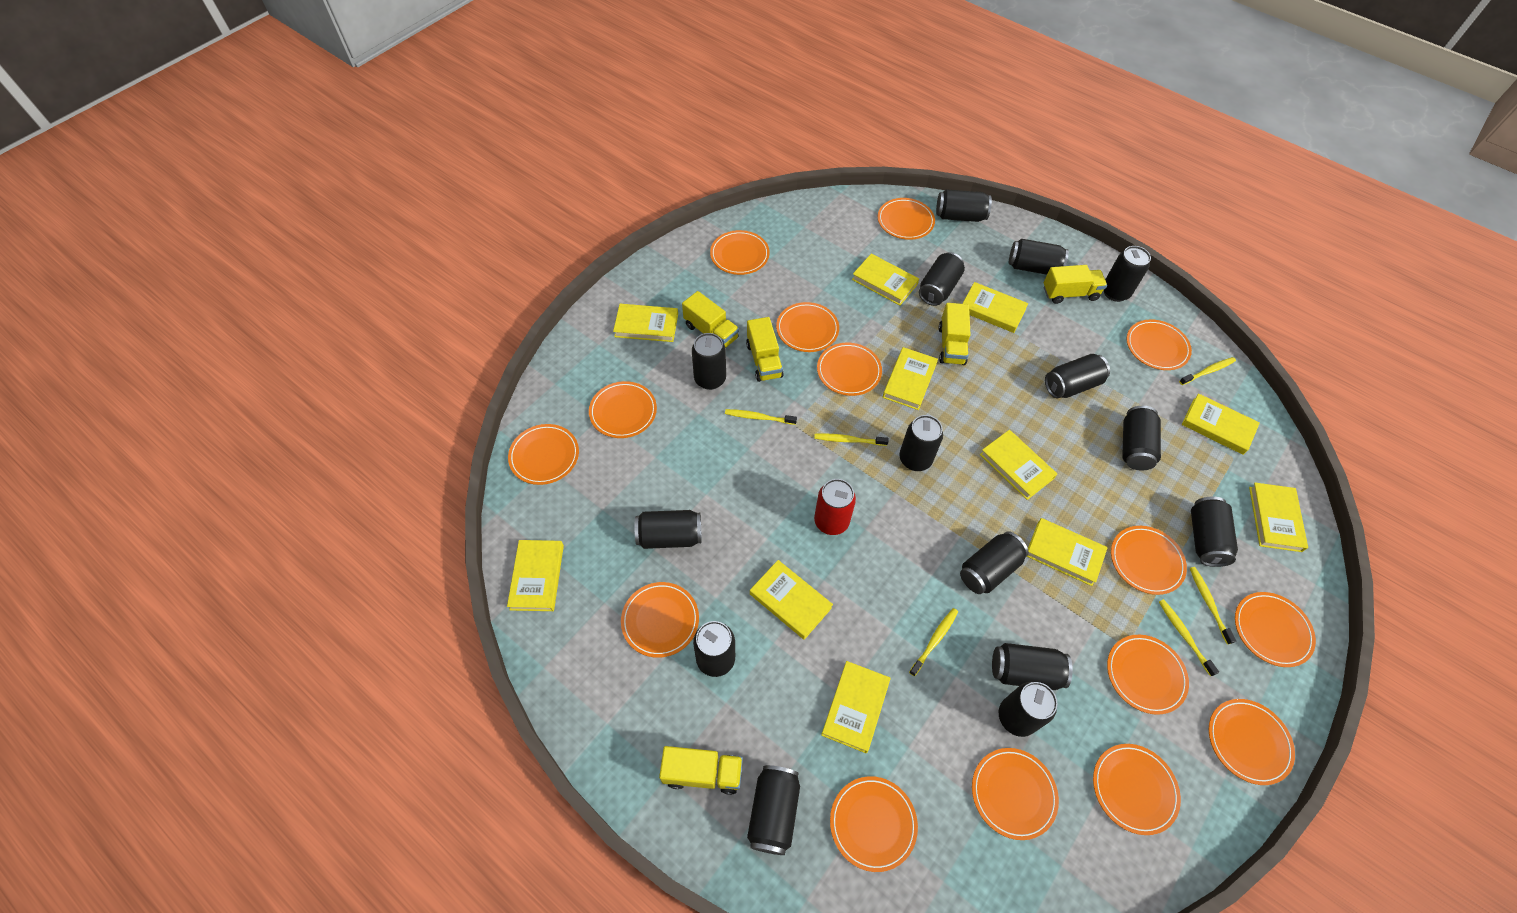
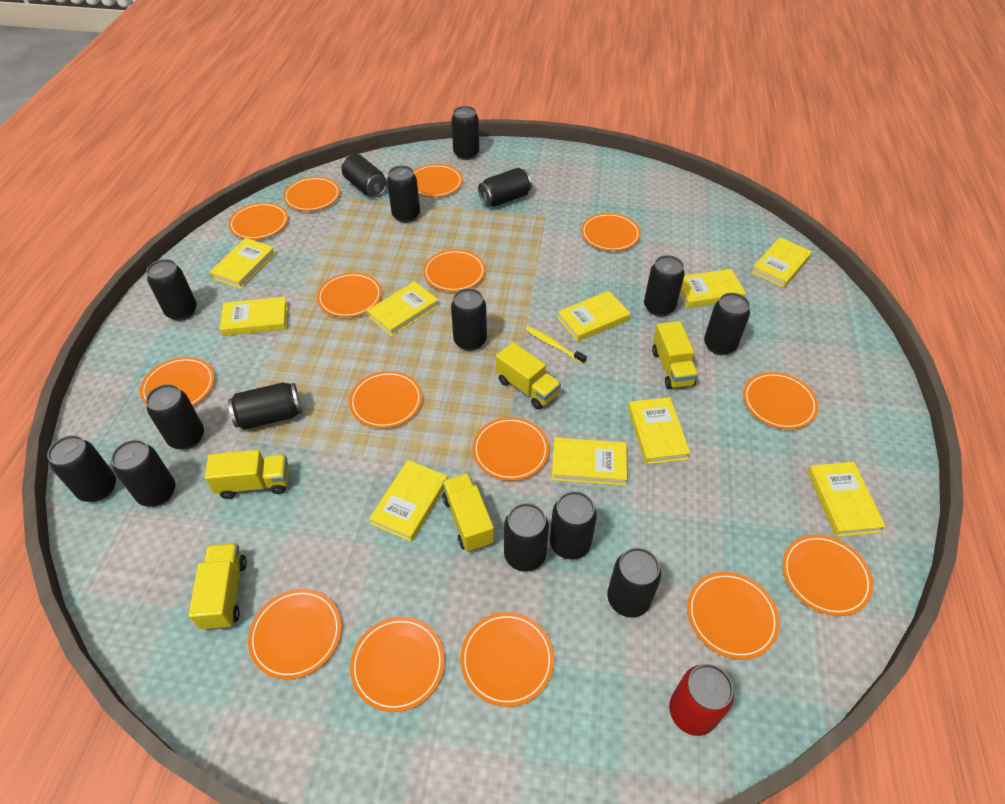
yellow book: [507,540,564,611] [613,304,678,342] [750,560,833,640] [821,661,890,753] [852,254,919,306] [883,347,938,410] [962,282,1028,333] [980,430,1057,500] [1027,518,1108,586] [1182,393,1260,455] [1249,483,1308,552] = 11 -> [209,238,276,289] [220,297,288,336] [367,281,439,337] [369,460,448,542] [552,437,627,486] [557,291,630,342] [628,397,691,464] [680,269,746,308] [751,237,812,288] [807,462,886,537] = 10
yellow toothbrush: [725,409,797,425] [814,433,889,446] [909,608,958,676] [1159,599,1219,677] [1179,357,1236,385] [1190,567,1236,645] = 6 -> [525,326,587,364] = 1

